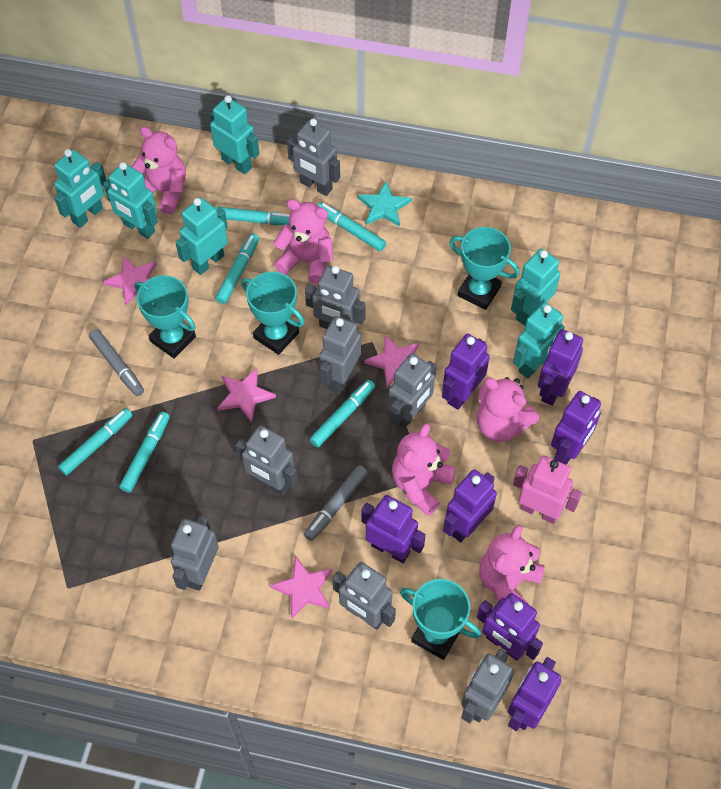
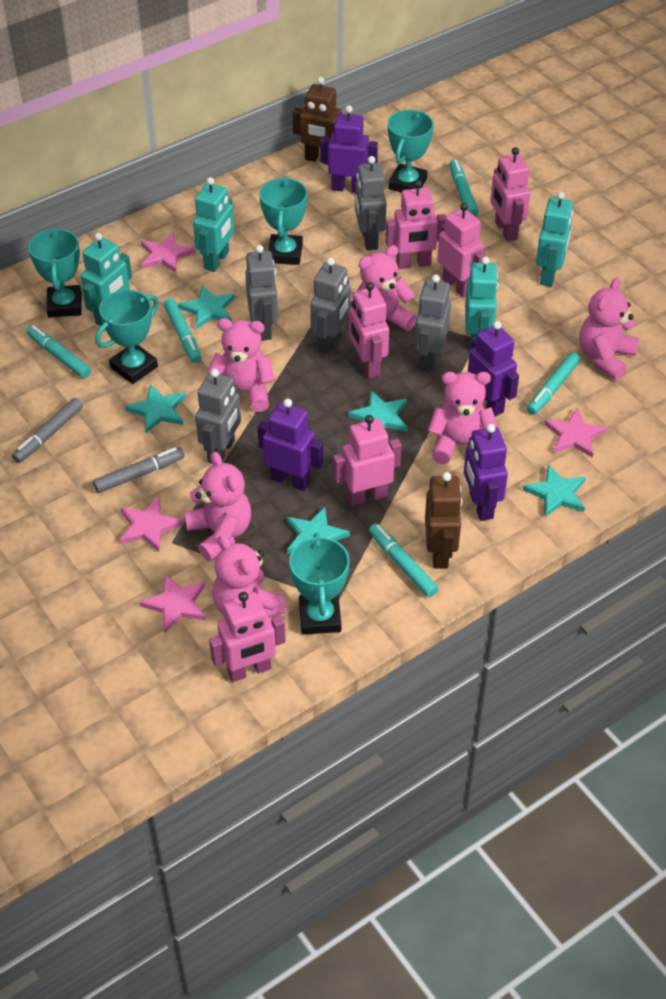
brown robot: none = 0 -> [293,77,342,165] [425,472,462,569] = 2
grey robot: [171,515,218,591] [236,425,298,496] [287,119,340,196] [305,266,366,329] [319,316,361,393] [332,562,396,630] [388,353,437,429] [461,649,514,723] = 8 -> [195,369,241,463] [245,245,278,341] [310,258,351,354] [355,156,387,250] [414,275,451,371] = 5
pink robot: [513,455,582,524] = 1 -> [209,592,286,682] [333,415,401,506] [349,282,389,378] [386,180,446,269] [437,203,486,298] [490,147,530,242] = 6
pink teddy bear: [131,127,186,214] [274,199,333,284] [392,423,456,516] [477,377,539,442] [479,525,545,604] = 5 -> [184,452,251,561] [207,318,275,412] [212,535,287,618] [357,245,417,331] [428,372,498,464] [579,277,639,380] = 6
purple robot: [361,495,426,563] [442,334,490,410] [443,469,497,542] [477,593,543,661] [508,657,562,731] [538,329,583,406] [551,391,601,465] = 7 -> [258,399,323,491] [320,105,378,193] [464,424,508,521] [468,321,519,417] = 4
turquoise marker: [58,408,132,476] [119,412,170,493] [215,207,290,226] [215,234,259,304] [309,380,375,447] [318,202,386,251] = 6 -> [26,325,91,378] [164,298,201,363] [369,523,438,597] [449,160,478,216] [527,352,580,415] = 5
turquoise robot: [54,149,106,228] [103,162,158,239] [175,198,228,275] [210,95,259,174] [511,249,560,326] [513,302,564,378] = 6 -> [81,233,132,326] [193,177,234,272] [465,256,498,347] [536,192,573,287] = 4
turquoise star: [358,182,412,227] = 1 -> [125,384,186,433] [178,285,235,329] [287,507,350,554] [348,391,408,431] [523,464,586,517] = 5
turquoise trophy: [134,275,196,359] [241,272,305,355] [400,579,481,660] [449,227,520,310] = 4 -> [28,228,82,317] [95,290,159,384] [259,177,308,265] [289,533,350,634] [388,110,434,192] = 5

